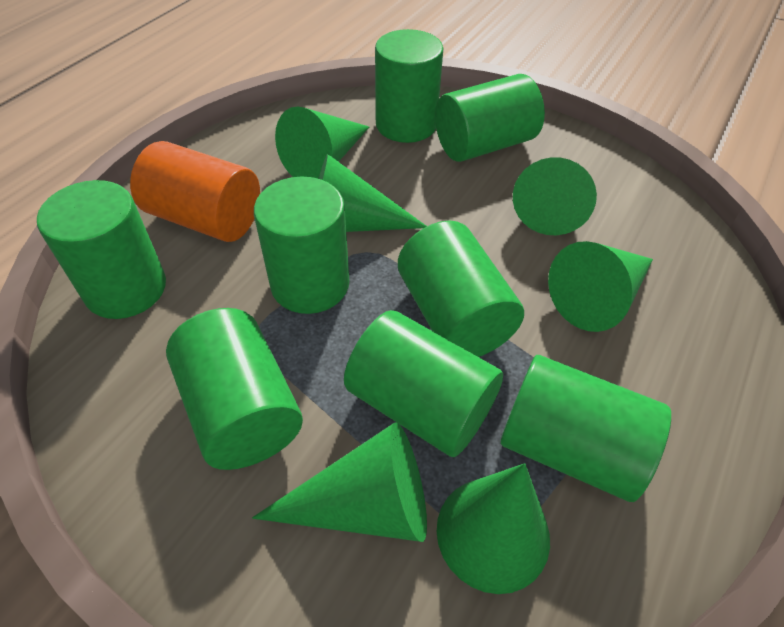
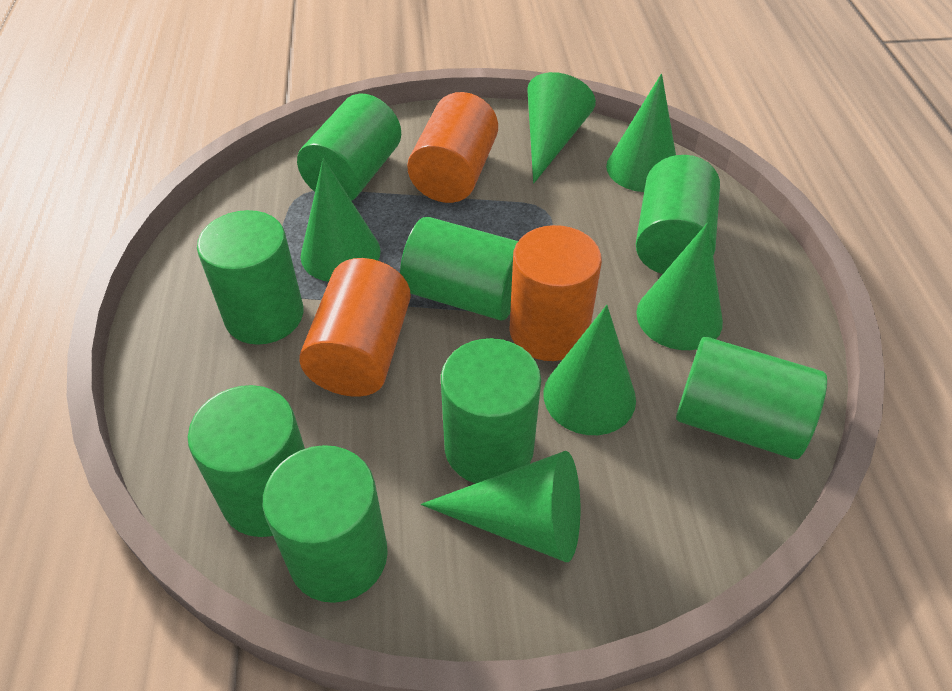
orange cylinder: [130,141,260,242] = 1 -> [299,258,411,397] [407,92,498,203] [509,225,602,361] = 3

